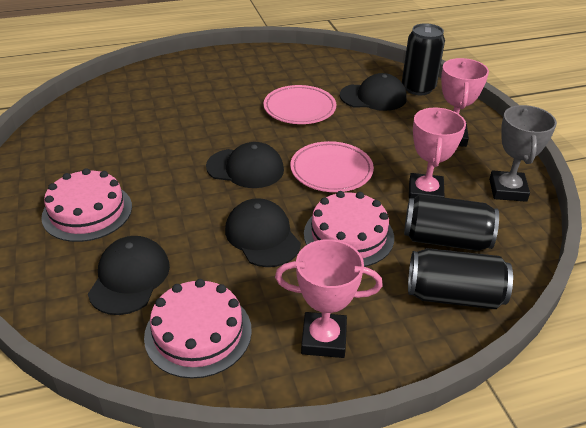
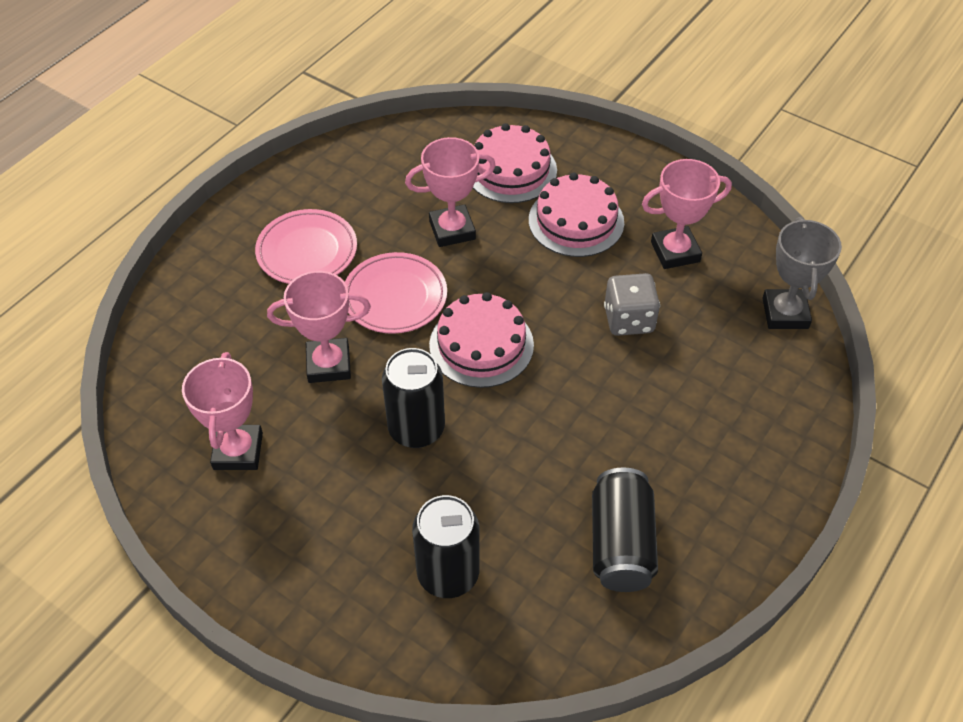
black cap: [88,236,170,315] [206,142,284,188] [225,198,301,267] [340,73,407,111] = 4 -> none = 0
grey dice: none = 0 -> [604,273,660,336] = 1
pink trophy: [275,239,383,358] [409,108,466,198] [441,58,489,147] = 3 -> [182,352,263,470] [267,271,371,383] [405,137,496,247] [642,159,732,269] = 4

